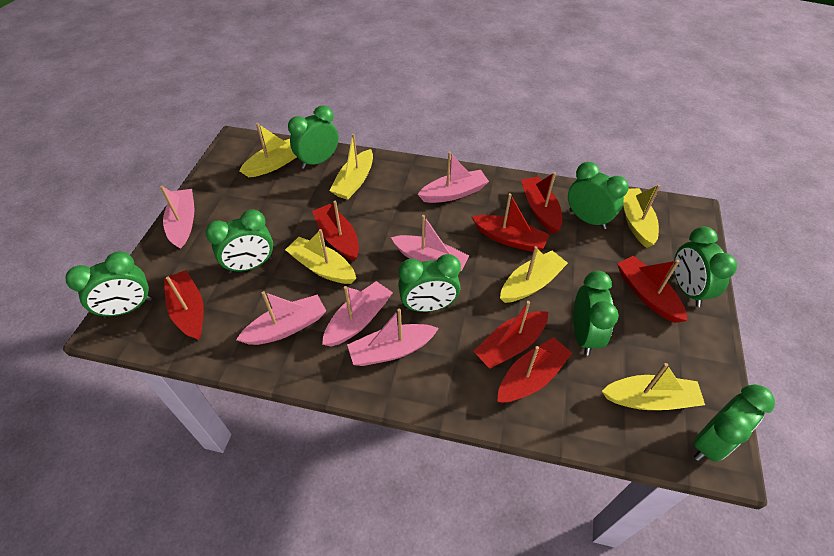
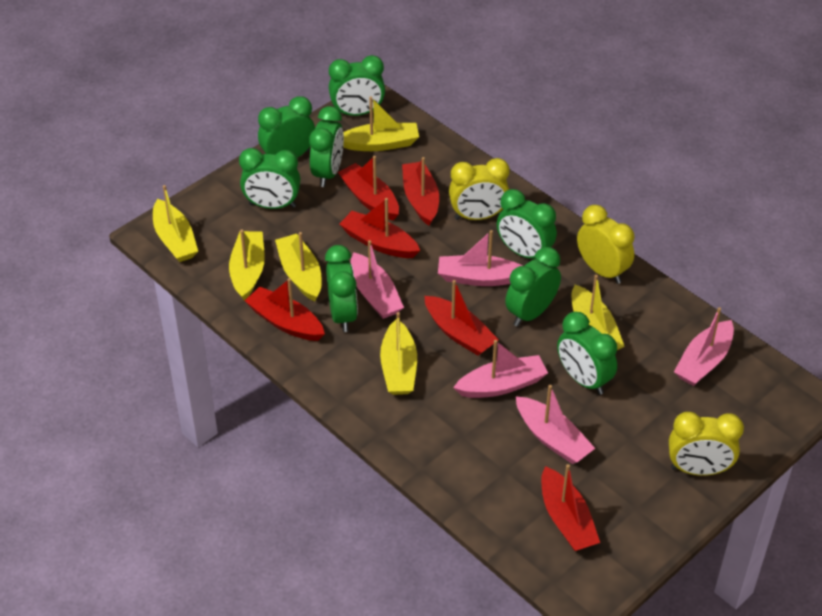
pink boat: [160,186,194,249] [236,291,326,345] [322,281,393,347] [347,308,439,366] [391,215,469,271] [417,152,489,203] = 6 -> [351,240,404,319] [438,230,522,286] [453,340,548,398] [516,385,595,464] [674,307,734,386] = 5
red boat: [164,270,204,340] [312,201,359,261] [472,193,550,252] [473,301,548,369] [497,337,572,403] [521,172,562,234] [617,256,688,323] = 7 -> [245,278,325,341] [338,156,399,221] [340,198,420,258] [402,157,439,226] [424,280,499,356] [541,464,600,551] = 6
yellow clock: none = 0 -> [449,158,510,220] [577,205,635,284] [669,412,744,476] = 3

